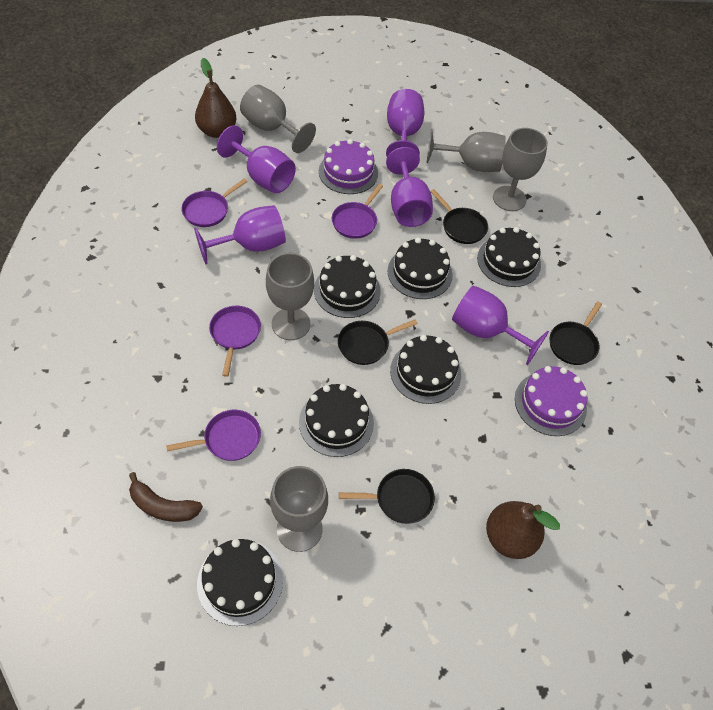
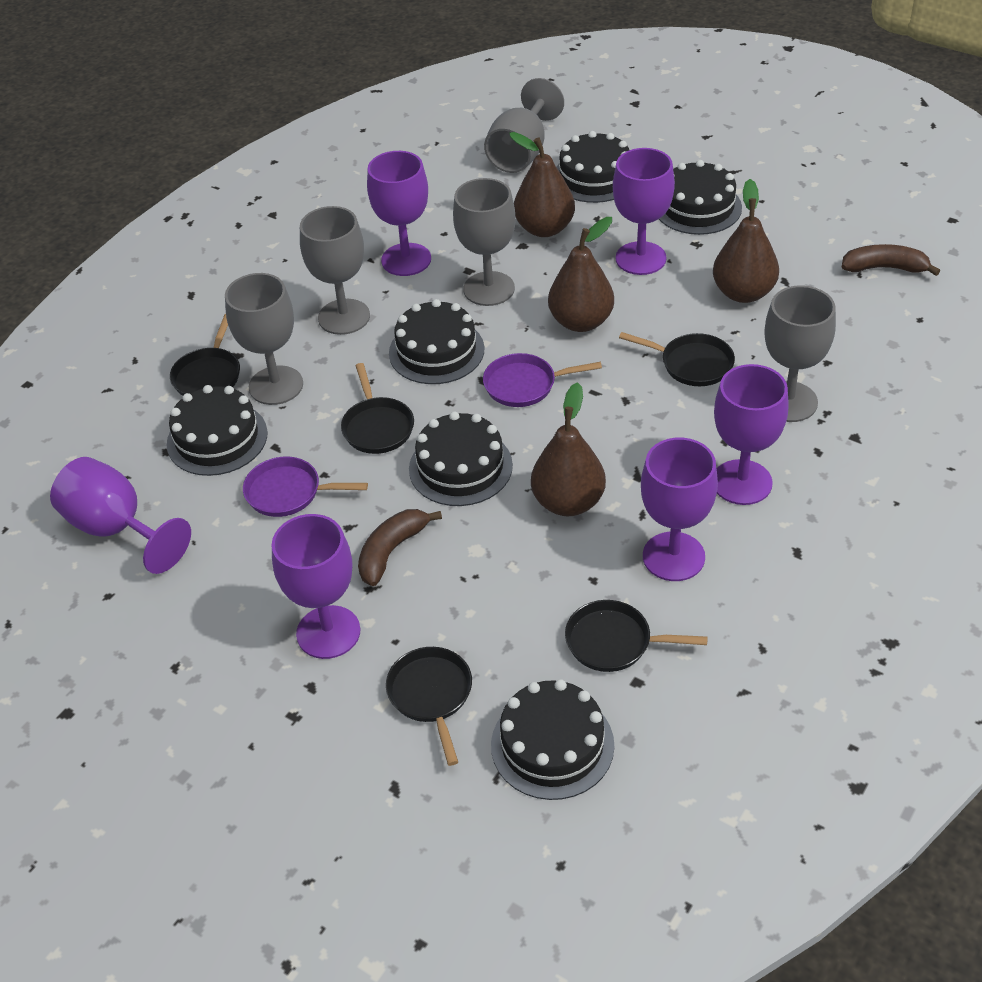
black pan: [338,319,418,365] [339,469,435,524] [430,189,488,244] [550,301,602,365] = 4 -> [170,314,240,396] [341,363,414,454] [386,647,472,766] [565,600,708,672] [619,332,735,386] = 5
brown banana: [129,472,203,522] = 1 -> [358,509,442,586] [842,244,940,276] = 2
brown pear: [195,58,237,138] [486,501,560,559] = 2 -> [509,132,575,237] [531,382,606,516] [548,217,614,332] [713,179,779,303] = 4
purple cake: [319,139,378,194] [515,366,588,436] = 2 -> none = 0
purple goblet: [194,205,286,264] [217,125,296,193] [386,89,425,157] [386,147,433,227] [452,285,549,365] = 5 -> [50,457,191,574] [272,514,360,659] [367,151,431,276] [613,148,675,275] [641,438,718,581] [714,364,789,505] = 6
purple pan: [166,410,261,461] [181,178,247,227] [209,306,261,377] [332,184,383,239] = 4 -> [243,457,368,517] [483,353,602,407] = 2

